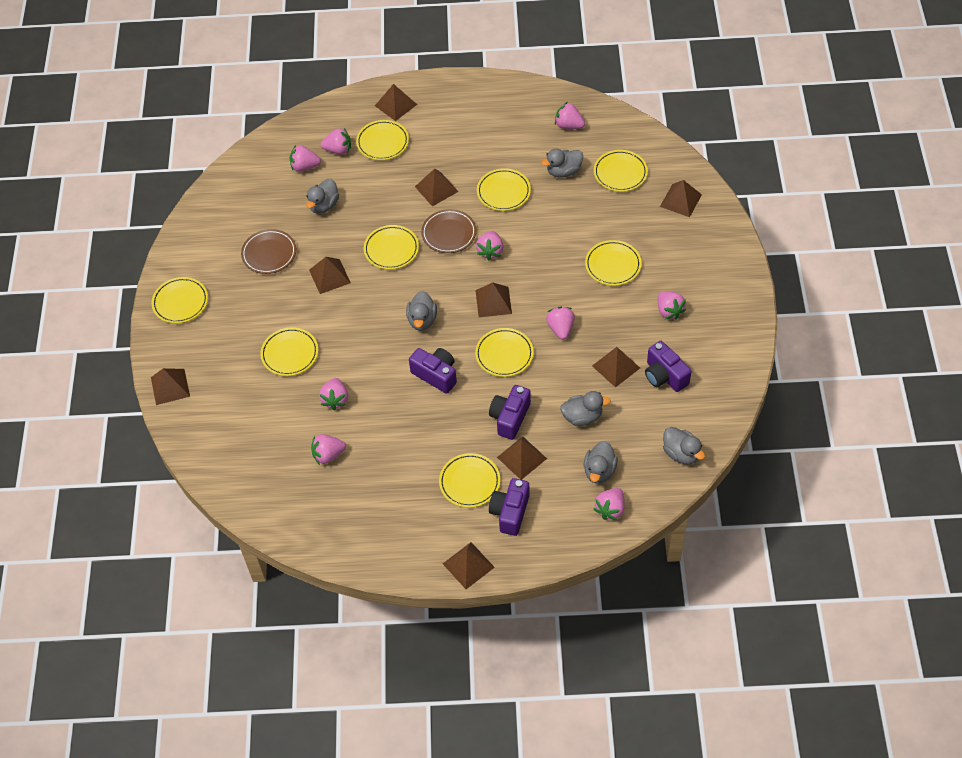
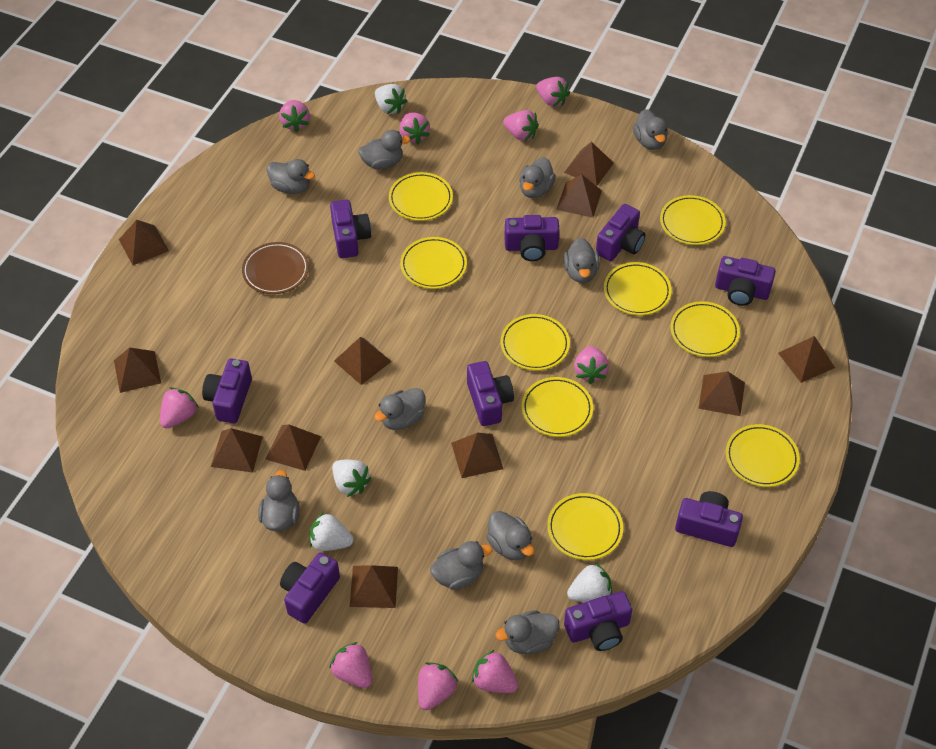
brown plate: [241,229,296,274] [421,209,476,253] = 2 -> [242,242,309,294] = 1
brown pyramid: [151,368,190,405] [309,257,351,294] [375,84,417,121] [415,169,458,206] [443,542,495,589] [475,282,512,317] [497,436,547,480] [592,347,640,388] [660,180,702,217] = 9 -> [114,347,161,393] [119,220,169,265] [211,428,263,472] [266,424,321,471] [334,337,392,385] [350,565,398,608] [451,433,503,478] [556,174,602,218] [564,142,614,186] [698,371,745,416] [778,336,835,383] = 11
grey duck: [306,179,339,214] [406,291,437,331] [541,149,583,178] [560,391,611,426] [584,441,618,484] [663,427,705,465] = 6 -> [258,470,300,531] [267,159,315,194] [358,130,410,170] [374,388,425,430] [430,541,492,590] [486,511,534,560] [496,610,560,654] [519,157,556,198] [564,238,600,283] [633,109,668,150] = 10
purple camera: [409,348,457,394] [489,385,531,440] [489,478,530,536] [645,341,691,392] = 4 -> [202,358,252,423] [280,552,340,624] [330,200,371,258] [467,361,514,426] [504,215,560,261] [564,591,632,651] [596,204,646,261] [675,491,743,547] [715,256,776,306] = 9
white strawberry: none = 0 -> [309,512,354,551] [332,459,372,497] [375,84,407,114] [567,562,612,602] = 4

